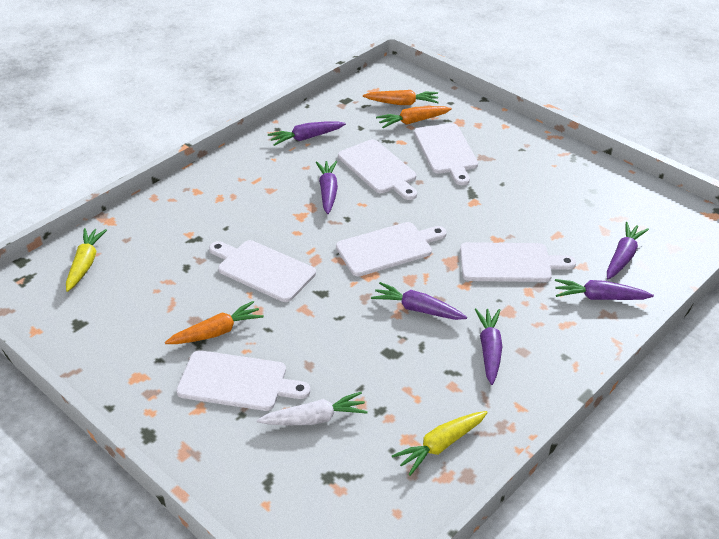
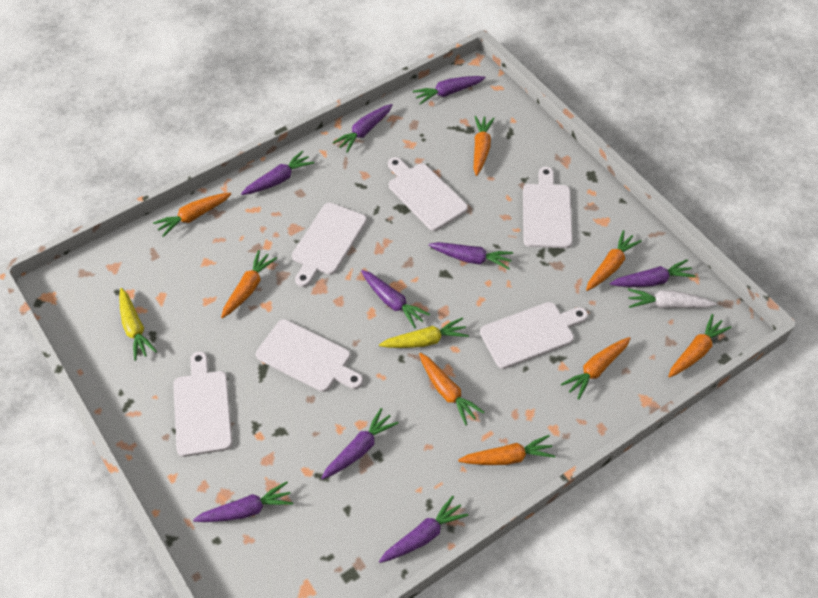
orange carrot: [165,301,264,344] [363,90,439,105] [376,106,452,128] = 3 -> [153,193,231,237] [221,250,277,318] [419,353,484,426] [458,435,555,465] [473,116,495,176] [561,337,631,400] [586,230,642,291] [668,314,732,378] = 8
purple carrot: [268,122,346,146] [316,161,338,214] [371,282,467,320] [475,308,502,385] [555,279,654,300] [607,222,649,280] = 6 -> [193,481,293,522] [241,151,314,195] [321,408,399,480] [332,104,393,153] [361,270,430,329] [379,496,468,563] [413,76,486,104] [429,242,513,270] [610,259,696,287] = 9

